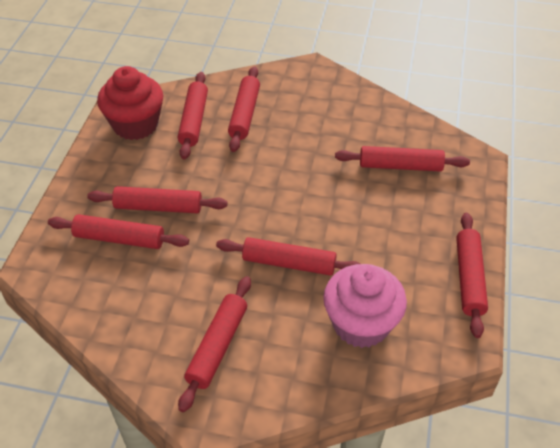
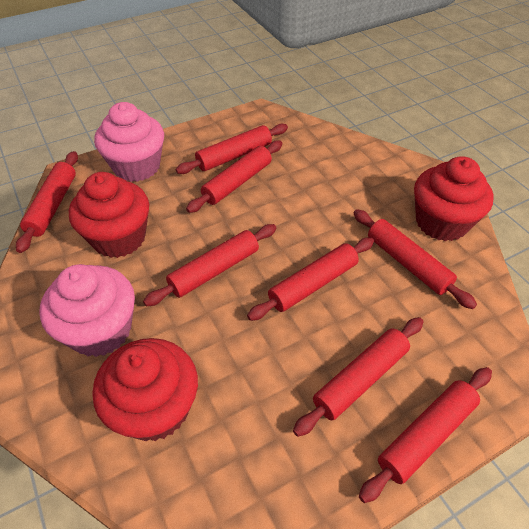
pink cupcake: [323,264,407,348] = 1 -> [40,264,135,357] [94,102,164,182] = 2
red cupcake: [97,66,163,140] = 1 -> [69,172,149,258] [93,338,198,441] [414,156,494,241] = 3

